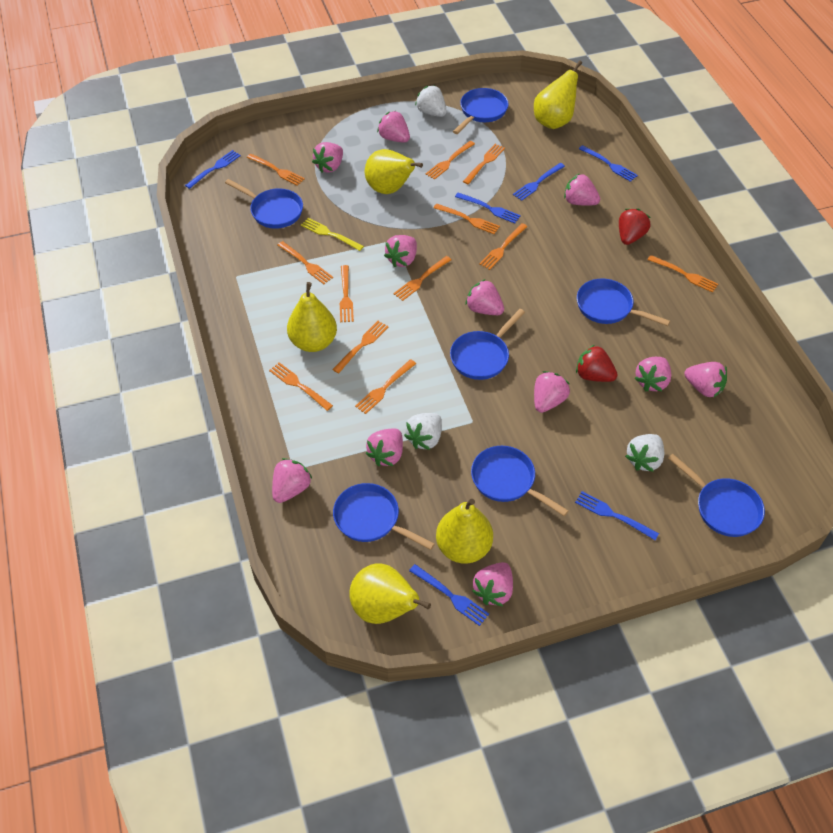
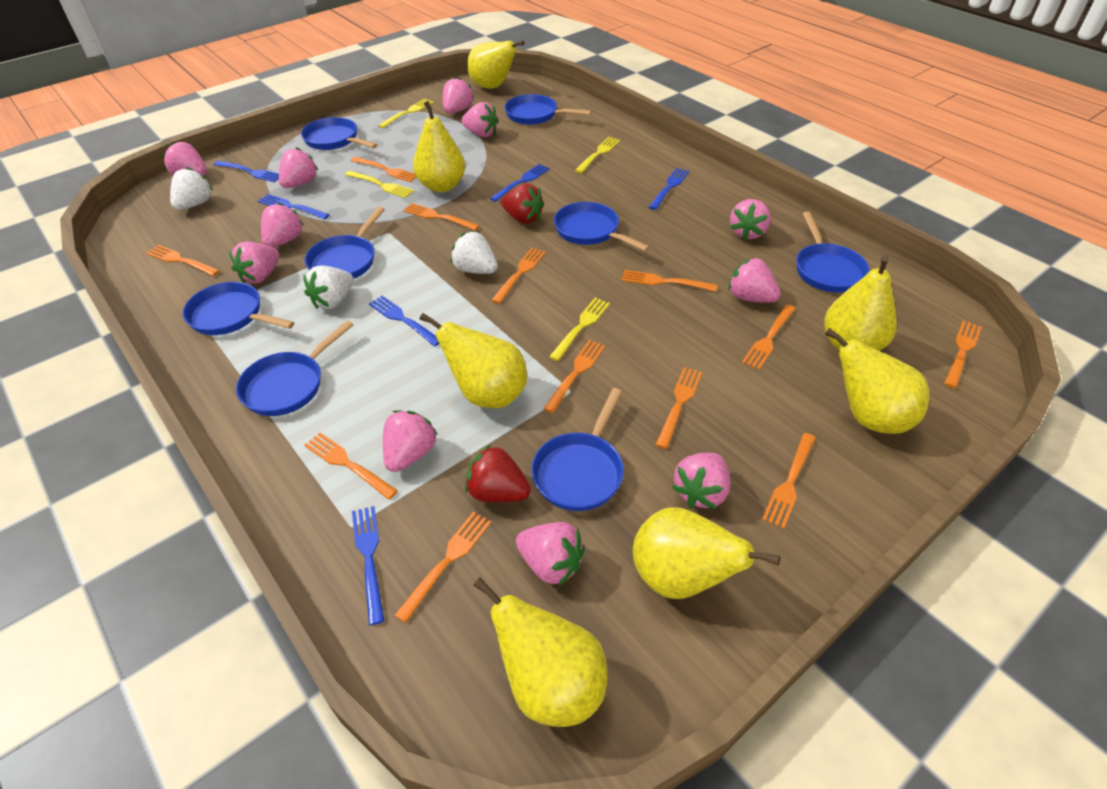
blue pan: [225,179,303,229] [333,483,435,550] [450,309,525,380] [453,88,509,134] [471,446,568,516] [577,278,670,326] [668,454,765,537] = 7 -> [183,282,294,335] [236,320,354,416] [301,117,378,150] [305,207,385,279] [504,94,592,125] [531,388,624,511] [554,202,650,252] [796,211,870,293] = 8
yellow fork: [301,218,364,251] = 1 -> [345,171,414,198] [378,99,434,128] [549,298,610,361] [575,137,620,173] = 4
yellow pear: [287,282,337,352] [349,563,431,624] [365,149,423,194] [436,499,493,564] [534,60,582,129] = 5 -> [413,101,465,192] [420,313,527,408] [467,41,525,89] [473,577,607,727] [633,507,780,599] [824,255,897,351] [825,328,929,434] = 7

